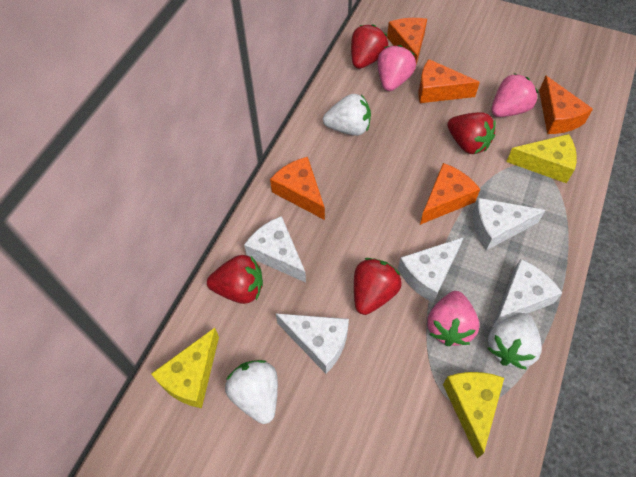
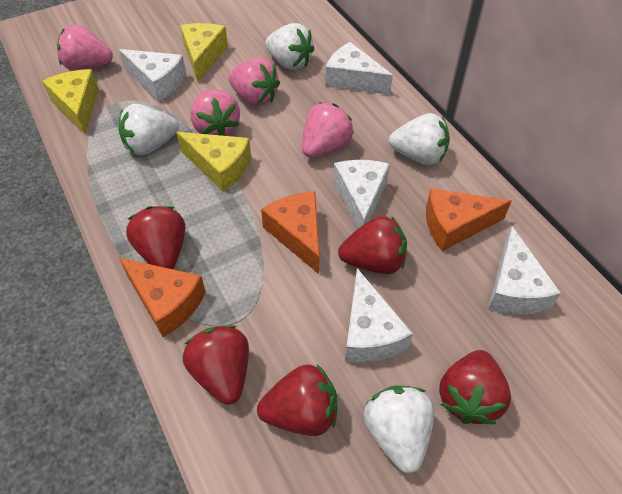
orange cheese: [270,157,325,220] [387,18,427,65] [419,59,480,103] [420,163,480,225] [539,76,593,134] = 5 -> [119,258,206,337] [261,191,320,274] [426,188,512,251] = 3
pink strawberry: [377,45,416,91] [427,291,480,346] [491,73,538,117] = 3 -> [57,24,113,71] [190,89,240,136] [228,57,280,106] [302,102,354,158] = 4
red strawberry: [207,255,263,304] [351,24,388,69] [354,258,402,315] [447,112,496,154] = 4 -> [126,206,185,269] [183,325,249,405] [257,364,337,436] [338,216,407,274] [439,350,511,424] = 5
white strawberry: [225,360,278,424] [323,94,371,136] [487,313,542,369] = 3 -> [119,104,179,155] [266,23,314,70] [363,386,434,473] [389,113,450,165] = 4

